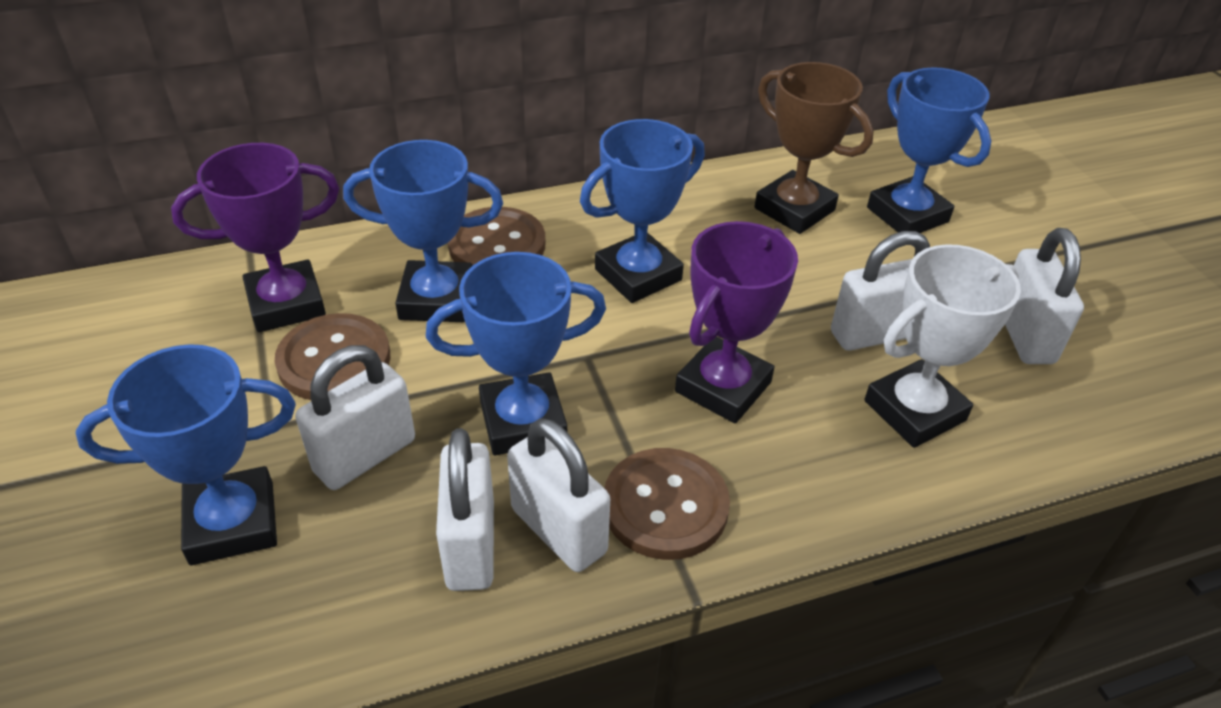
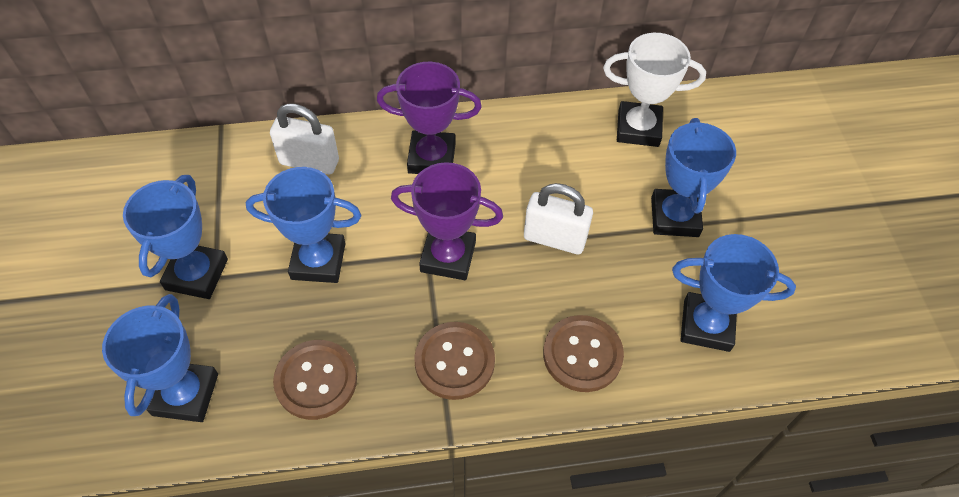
brown trophy: [754,62,874,234] = 1 -> none = 0
white padlock: [295,345,415,490] [436,428,494,591] [507,418,610,572] [831,231,930,351] [1005,228,1084,364] = 5 -> [270,103,339,174] [524,183,593,254] = 2

